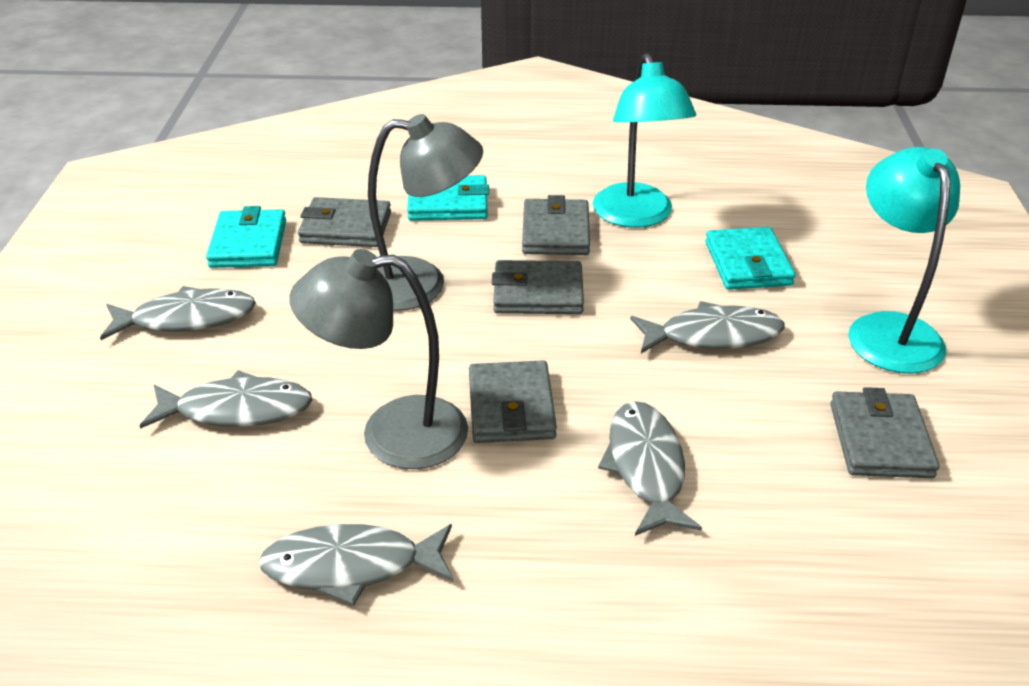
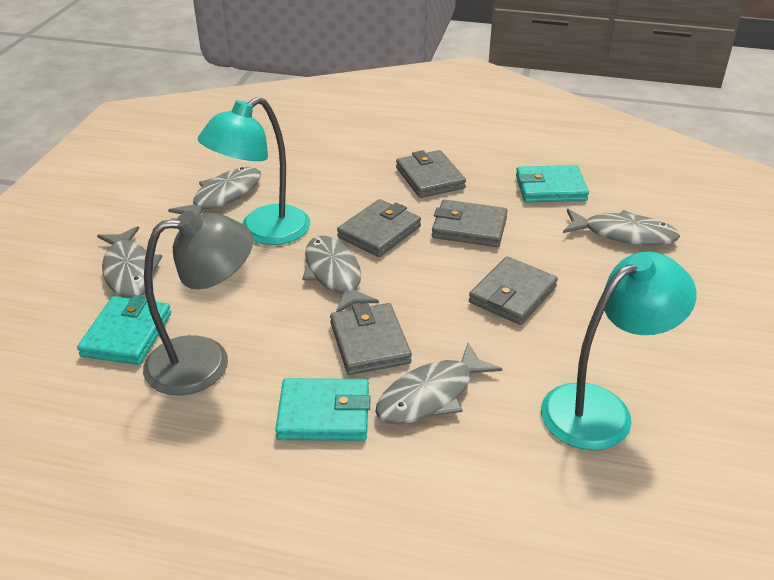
grey lamp: [289,249,468,469] [368,114,483,311] = 2 -> [143,211,253,396] = 1

